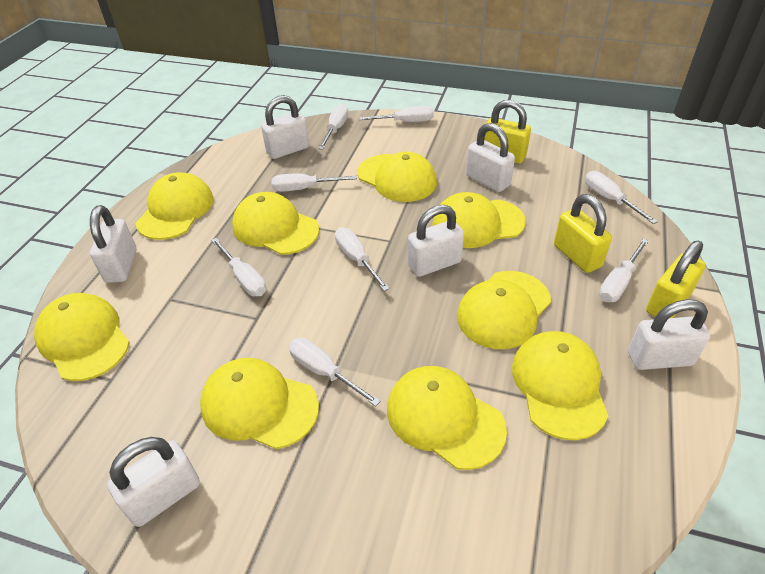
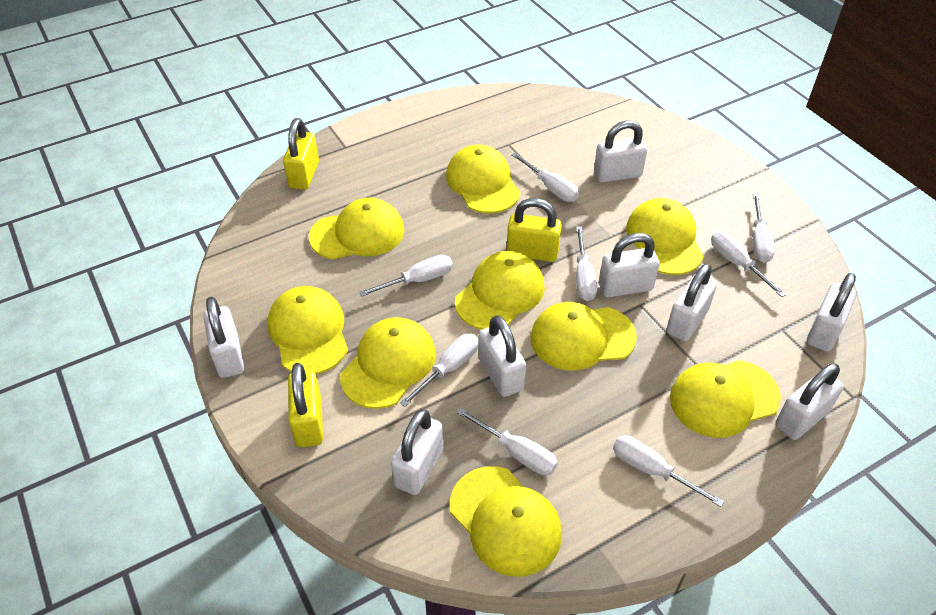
white padlock: [90,205,136,283] [107,437,200,527] [261,95,309,159] [408,205,464,277] [466,123,515,192] [628,299,710,370] = 6 -> [203,297,244,378] [391,409,443,495] [478,315,526,397] [594,120,647,183] [599,233,660,298] [666,264,717,341] [775,363,844,440] [807,273,857,352] = 8

